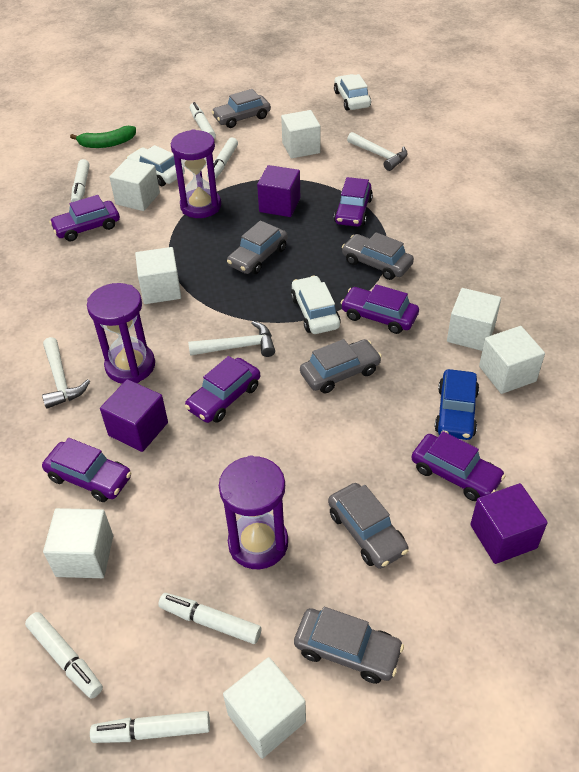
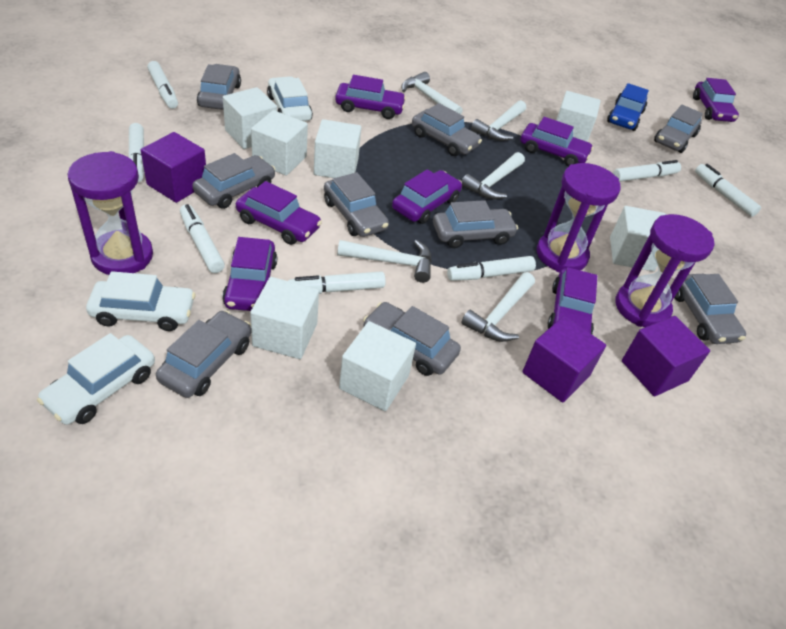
green banana: [70,126,136,148] = 1 -> none = 0
grey car: [212,89,271,128] [227,221,288,274] [294,607,404,684] [300,339,382,393] [328,483,409,569] [342,232,414,280] = 6 -> [156,310,251,398] [192,153,276,209] [197,64,241,110] [324,172,389,237] [363,302,461,376] [412,103,482,156] [433,200,518,248] [654,105,703,153] [674,274,746,344] = 9
purple car: [42,438,131,502] [49,195,120,242] [185,356,260,423] [334,177,373,227] [341,284,419,334] [411,431,505,501] = 6 -> [222,237,277,311] [236,181,322,245] [335,75,406,119] [392,169,462,224] [520,117,594,166] [547,267,597,334] [693,78,739,122] = 7
white hammer: [42,337,90,409] [188,321,275,357] [347,132,408,171] = 3 -> [337,240,432,283] [401,72,463,114] [461,272,535,342] [462,152,525,199] [471,100,526,141] = 5
white marker: [25,612,103,699] [71,159,89,202] [90,711,210,743] [158,593,261,644] [190,102,216,139] [207,138,238,180] = 6 -> [129,123,144,182] [147,61,178,109] [180,204,225,273] [288,271,386,294] [447,256,536,281] [613,160,681,182] [695,164,761,217] = 7

